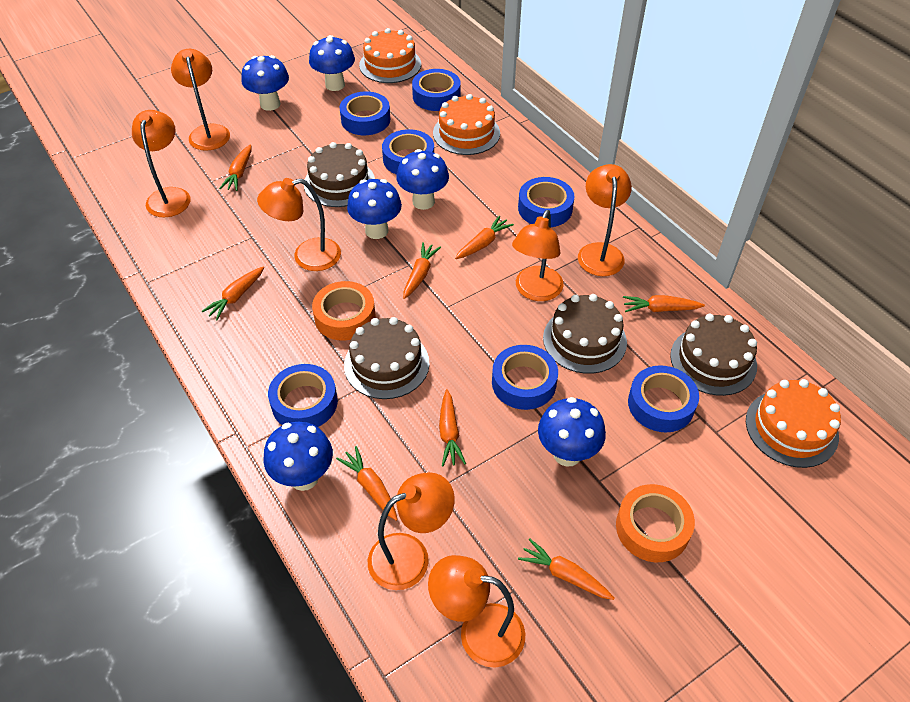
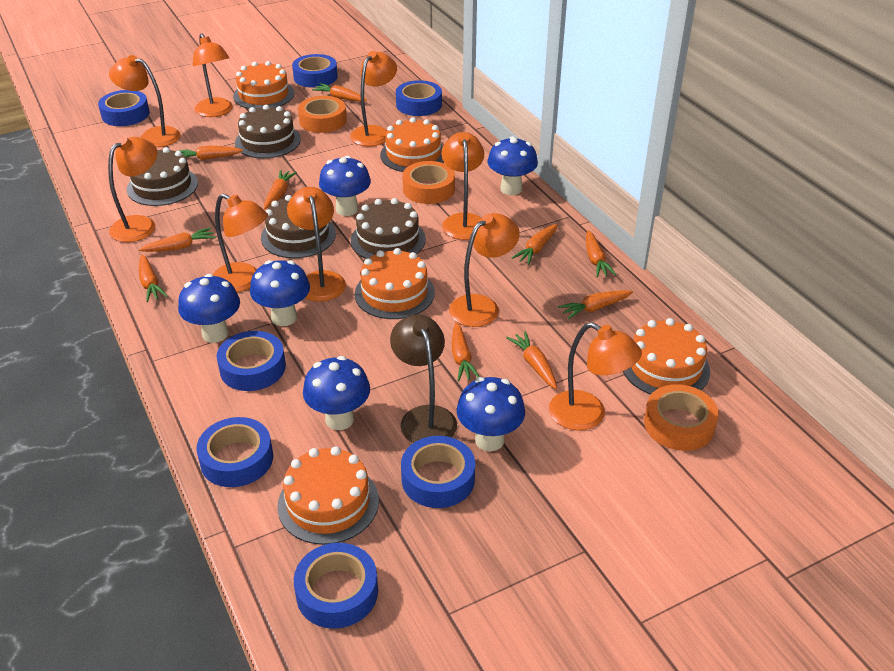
brown lamp: none = 0 -> [390,314,457,443] = 1
orange cake: [359,28,421,83] [433,94,500,155] [746,379,841,468] = 3 -> [233,61,294,109] [277,446,379,545] [355,248,435,319] [380,117,444,172] [623,318,710,395] = 5
orange carrot: [202,267,264,320] [219,144,252,191] [336,446,398,521] [403,242,441,299] [439,389,466,466] [455,215,514,259] [518,539,614,600] [623,295,705,312] = 8 -> [138,227,216,252] [139,255,168,302] [178,146,243,160] [264,170,297,209] [312,83,367,102] [452,322,480,382] [506,331,557,389] [512,224,558,265] [558,290,633,320] [586,231,616,277] = 10
orange lamp: [132,110,190,217] [171,49,230,151] [257,178,341,271] [368,472,455,590] [428,555,525,668] [512,210,564,301] [578,164,632,276] = 7 -> [108,137,157,242] [109,55,181,147] [193,33,233,117] [213,193,268,292] [287,187,346,302] [350,51,397,146] [442,132,484,240] [449,213,520,327] [549,322,642,430] = 9
orange tape: [312,281,376,341] [616,484,695,562] = 2 -> [298,96,347,133] [402,161,455,204] [644,384,719,451] = 3

